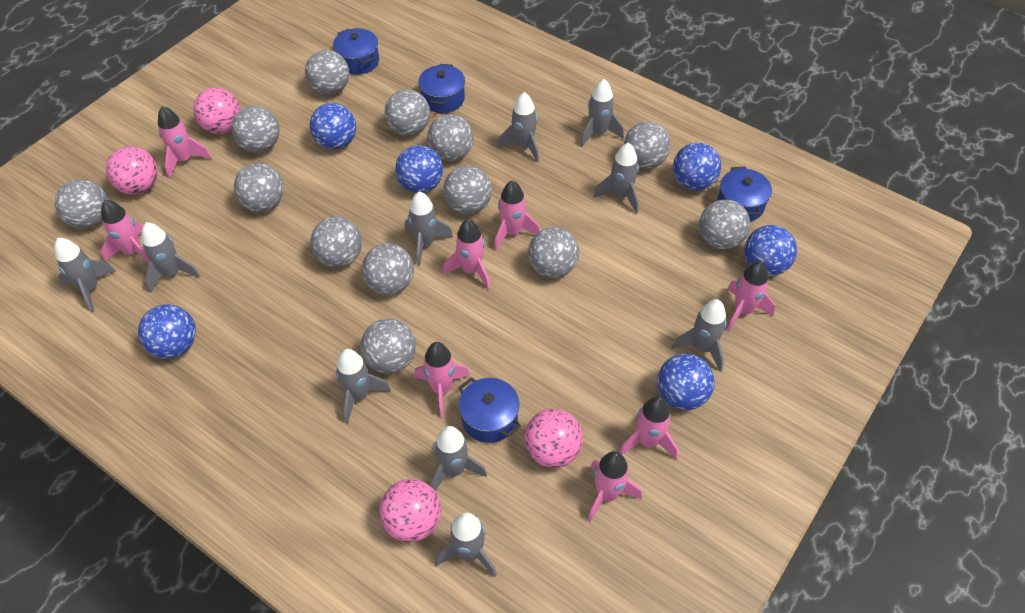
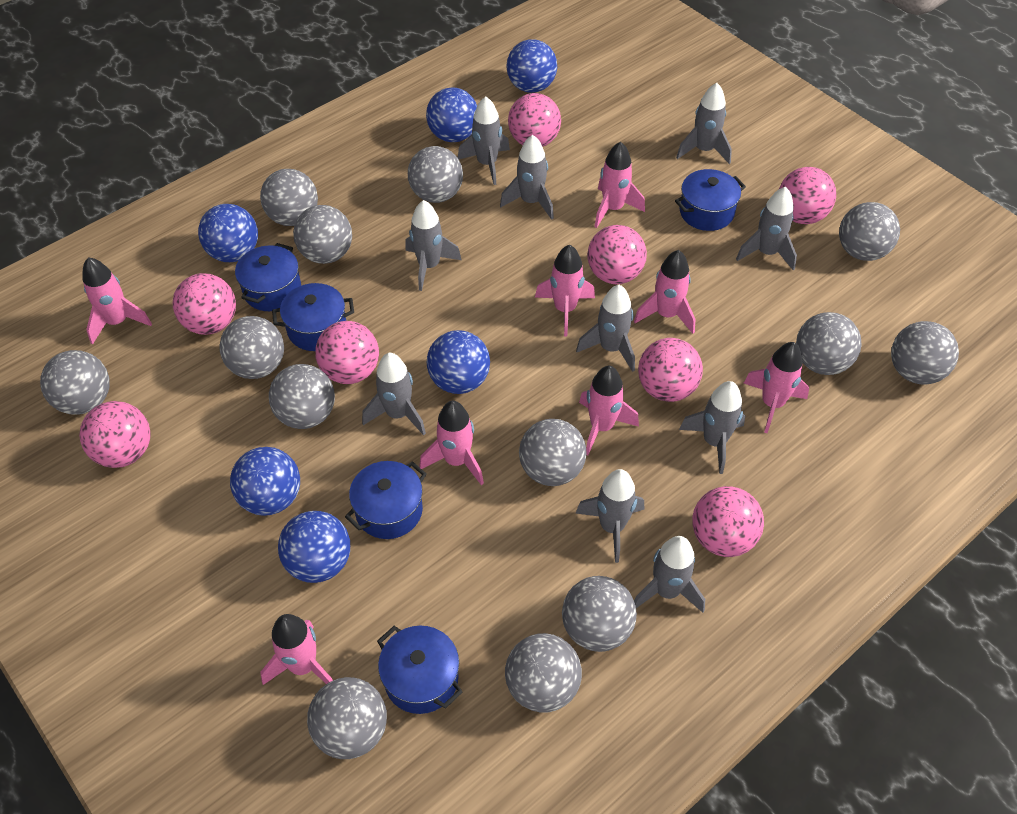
blue pot: [333,28,379,75] [418,64,465,113] [458,377,521,443] [717,167,772,222] = 4 -> [235,243,301,311] [272,283,354,351] [345,461,427,539] [377,626,462,714] [675,169,746,231] = 5
pink ball: [106,146,158,195] [193,88,241,134] [379,479,441,542] [524,409,583,468] = 4 -> [79,401,151,468] [173,273,236,335] [315,321,379,384] [508,93,561,147] [588,225,647,284] [638,338,703,402] [692,486,764,557] [779,167,836,224] = 8

